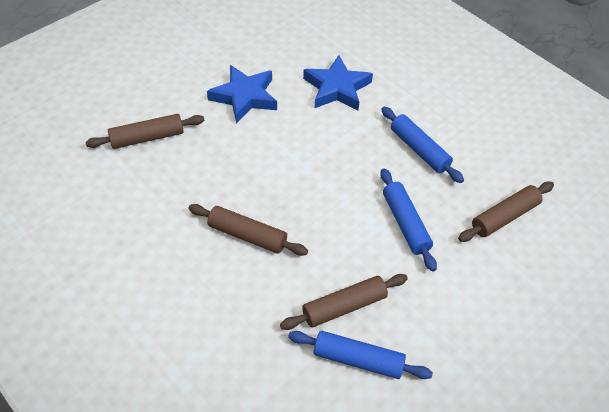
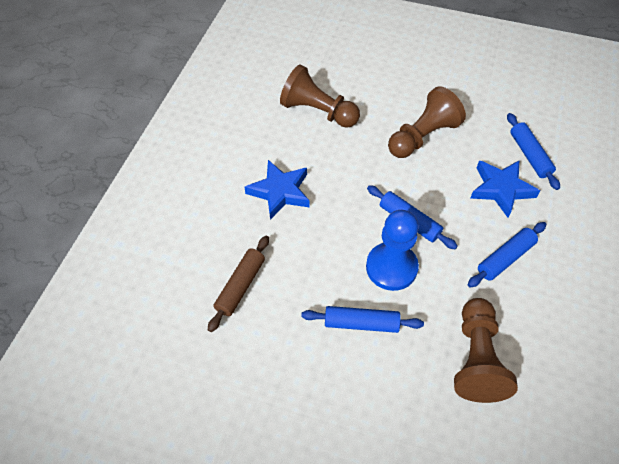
blue pawn: none = 0 -> [366,210,419,291] = 1
blue rolling pin: [288,331,433,379] [380,168,437,272] [381,107,464,183] = 3 -> [301,306,424,333] [367,185,458,249] [468,222,546,288] [507,113,560,190] = 4
brown pawn: none = 0 -> [280,65,360,128] [388,86,466,158] [454,298,518,403] = 3
brown rolling pin: [85,114,204,149] [189,204,308,256] [280,274,408,330] [458,182,554,242] = 4 -> [208,236,269,332] = 1

